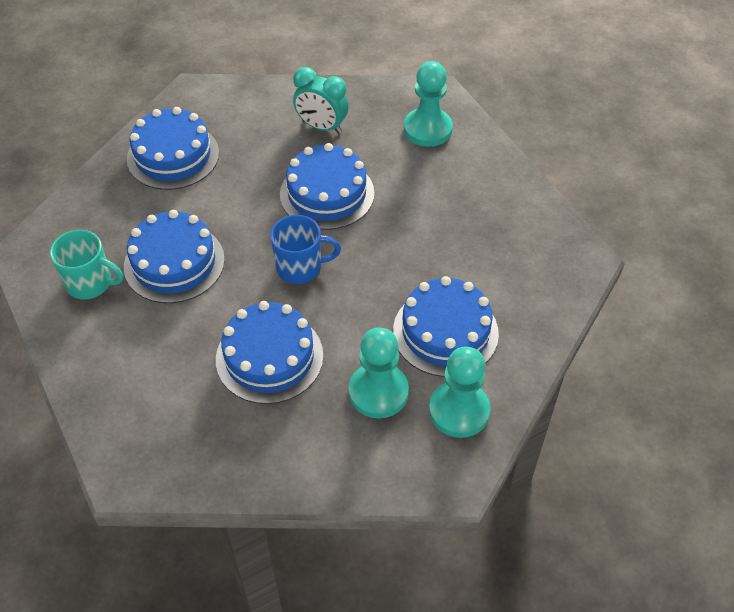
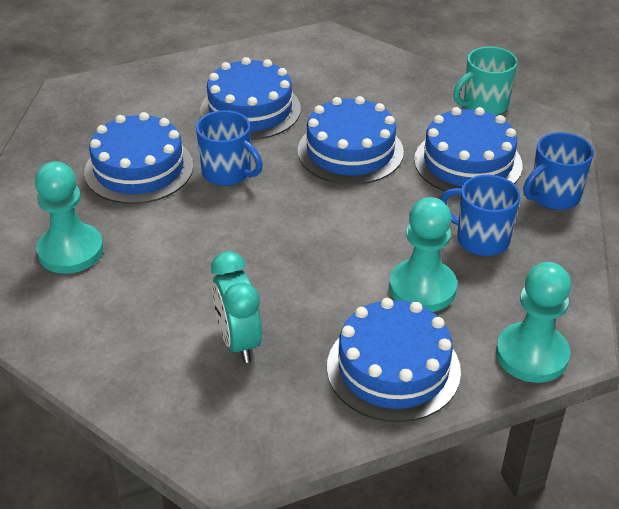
blue mug: [270,215,341,284] = 1 -> [196,110,263,186] [440,175,520,256] [523,132,594,210] = 3

